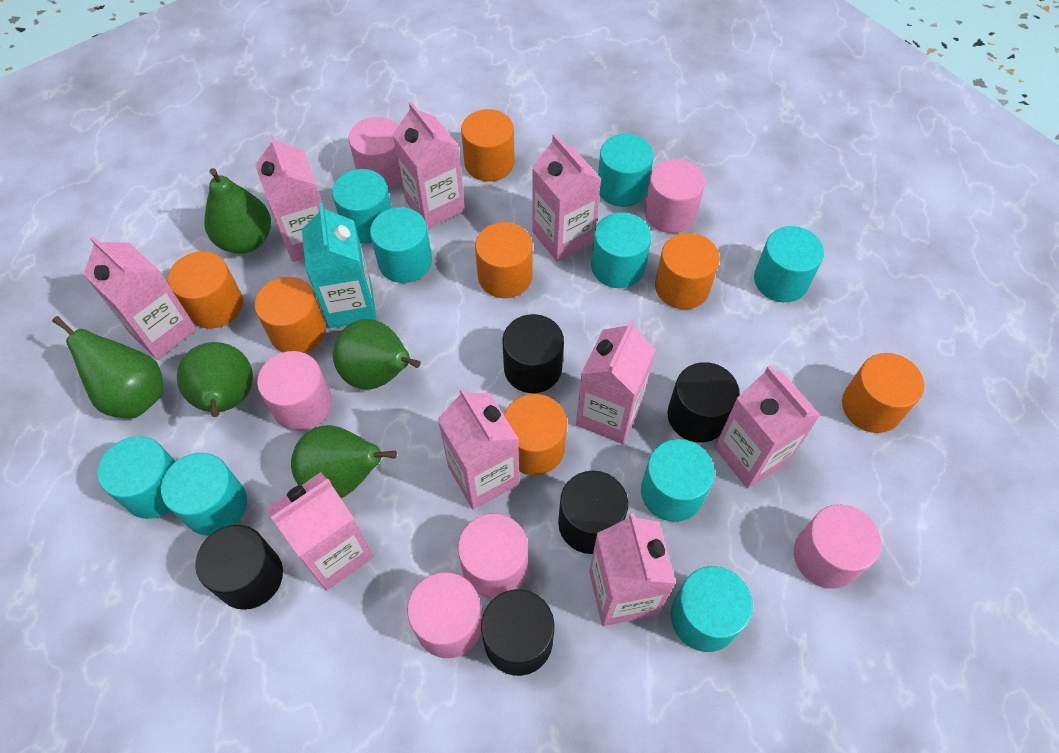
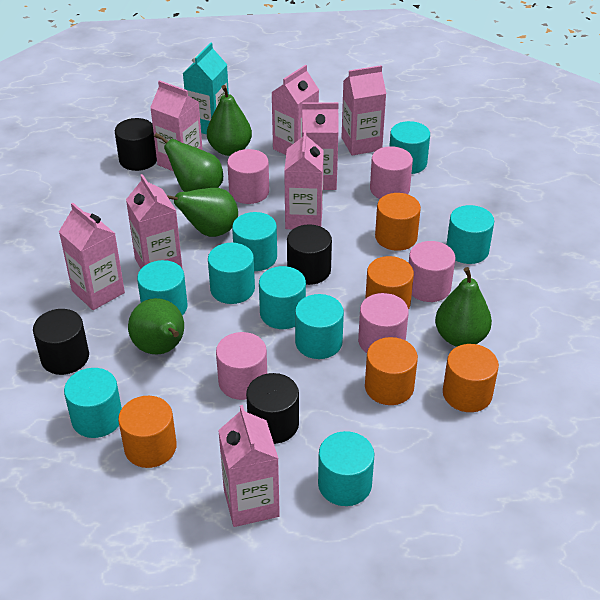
black cylinder: [195,525,283,610] [481,589,554,676] [503,314,564,393] [558,471,628,554] [667,362,739,443] = 5 -> [33,309,89,375] [115,118,157,171] [246,373,299,444] [287,225,332,285] = 4
orange cylinder: [168,251,243,329] [255,277,326,353] [461,109,515,181] [475,222,533,298] [504,394,567,475] [655,233,720,309] [842,353,925,433] = 7 -> [118,396,177,468] [365,256,414,309] [365,337,418,405] [375,193,421,251] [443,344,499,412] = 5
pink carton: [83,236,197,360] [255,134,324,262] [266,472,374,591] [393,102,465,229] [438,388,519,509] [532,134,601,262] [576,320,655,444] [589,513,676,626] [715,366,820,488] = 9 -> [59,203,125,310] [126,174,183,269] [150,80,203,171] [218,405,280,527] [272,65,319,155] [284,130,324,229] [302,102,339,190] [342,65,387,155] = 8
pink cylinder: [257,351,332,431] [349,117,401,188] [407,572,483,658] [458,514,528,598] [644,159,705,233] [794,504,881,589] = 6 -> [216,332,267,400] [227,149,269,204] [358,293,409,353] [370,146,413,199] [409,241,456,302] = 5

